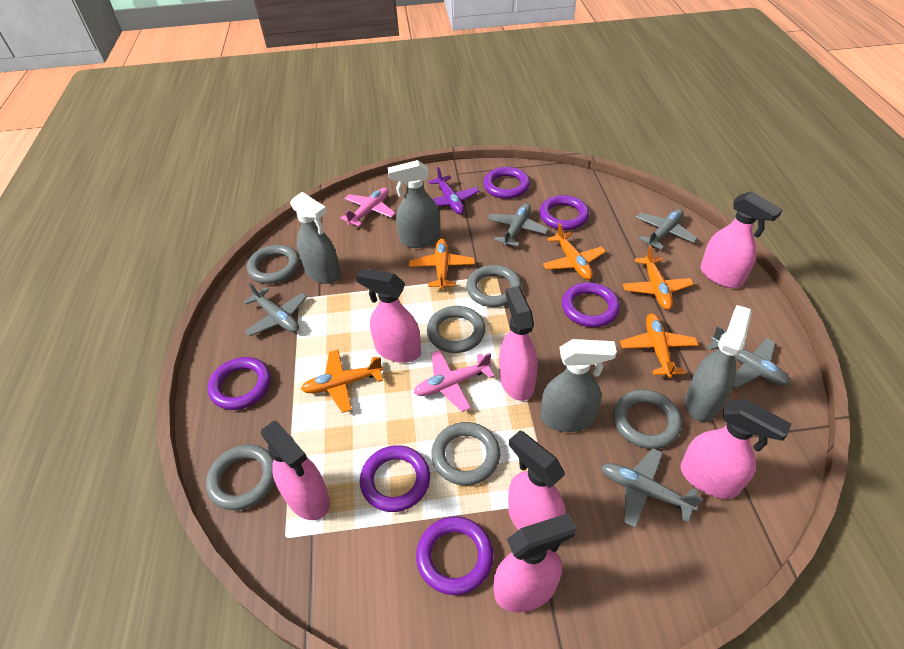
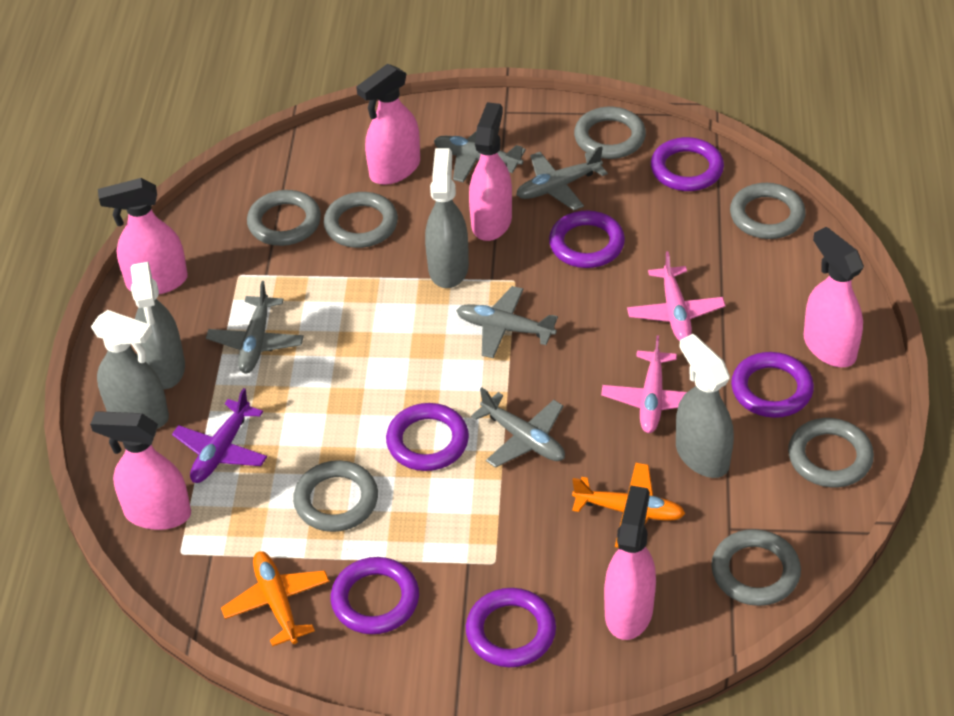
grey ring: [206,445,275,510] [247,245,300,284] [427,306,485,353] [431,422,500,486] [466,265,522,307] [613,389,682,449] = 6 -> [247,190,321,246] [293,460,378,532] [324,192,398,248] [574,107,646,159] [711,529,801,606] [730,183,806,239] [788,418,874,487] = 7
orange plane: [301,350,383,413] [409,239,475,290] [543,223,606,280] [620,313,698,378] [623,245,694,310] = 5 -> [221,551,329,647] [572,463,685,548] = 2
pink spray bottle: [261,421,330,520] [356,268,421,363] [494,513,577,612] [499,286,538,401] [508,431,566,530] [680,399,791,499] [700,191,783,288] = 7 -> [90,411,191,530] [98,178,188,294] [356,64,420,185] [469,102,512,241] [604,486,656,640] [803,227,864,367] = 6

